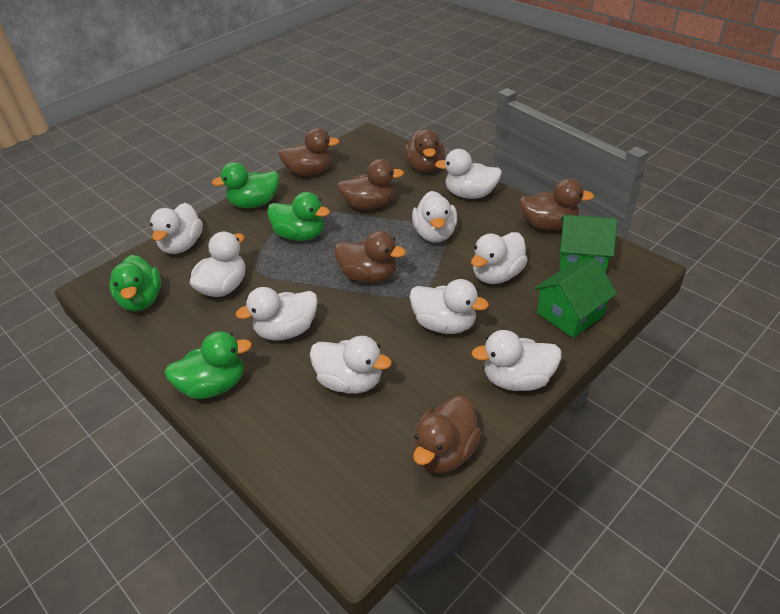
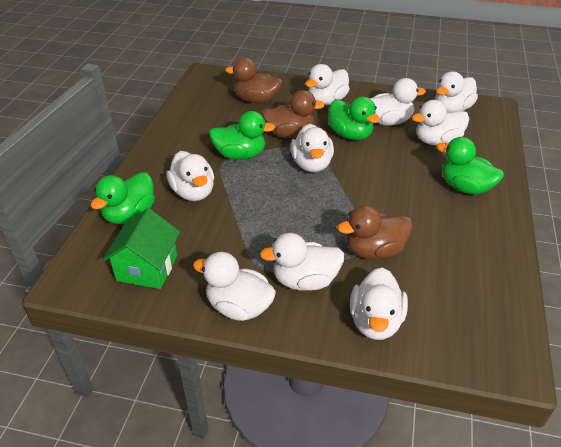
brown duck: [278,128,340,176] [334,231,406,283] [337,159,404,210] [404,129,445,173] [413,396,482,474] [519,178,594,230] = 6 -> [225,58,282,104] [261,90,325,138] [337,205,413,259] = 3
green house: [534,258,617,338] [560,215,617,273] = 2 -> [103,208,180,289] = 1

